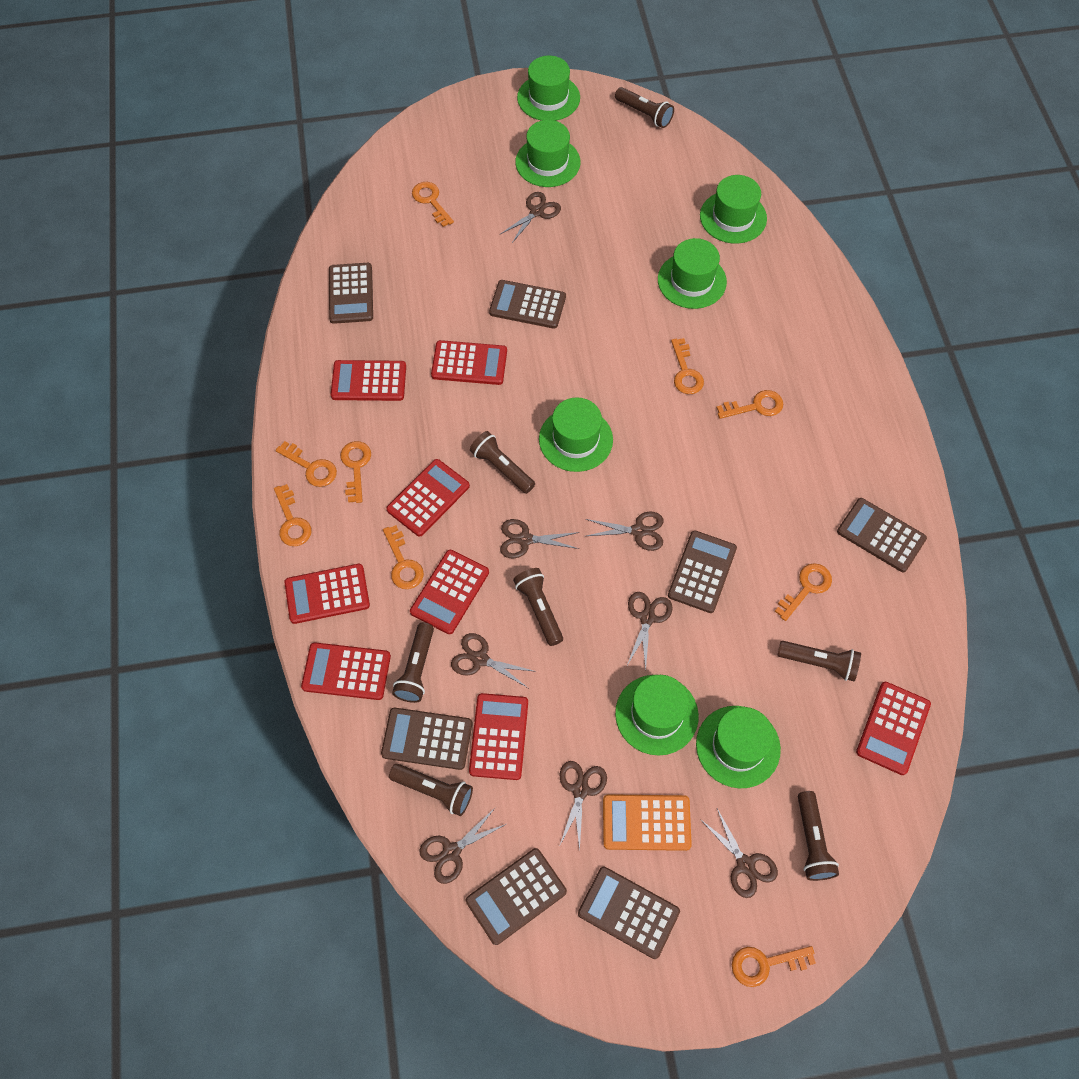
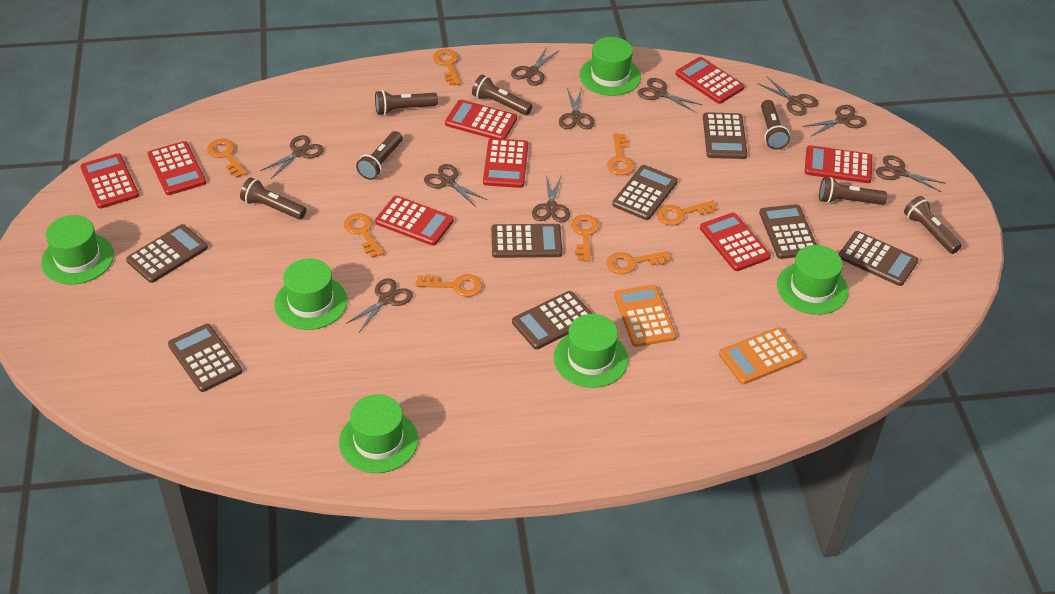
brown calculator: [329,263,373,324] [381,708,472,770] [466,848,567,945] [489,280,566,329] [578,867,680,959] [668,530,737,613] [837,498,927,572] = 7 -> [126,224,208,283] [168,324,242,392] [491,224,562,258] [512,291,593,349] [612,165,678,220] [703,112,748,159] [759,204,817,259] [839,231,919,286] = 8
brown scissors: [419,807,506,884] [451,633,537,688] [500,192,561,243] [500,519,579,558] [559,761,607,851] [586,511,663,551] [627,592,673,670] [700,809,778,898] = 8 -> [260,135,324,179] [346,278,413,332] [424,164,487,207] [511,47,560,86] [532,175,570,223] [559,88,594,129] [638,78,702,112] [757,77,818,116] [802,105,867,137] [876,155,946,192] = 10
green hat: [515,120,580,187] [517,56,580,121] [539,397,613,472] [615,675,699,756] [658,238,727,309] [696,706,781,788] [700,175,767,244] = 7 -> [41,215,114,285] [274,259,347,330] [339,395,418,473] [554,314,628,388] [580,37,641,96] [777,245,849,315] = 6
orange calculator: [603,794,692,851] = 1 -> [614,285,676,347] [719,327,804,384] = 2
orange key: [274,484,311,546] [276,441,337,487] [340,441,371,503] [383,525,424,589] [412,182,454,227] [671,338,704,394] [717,390,783,419] [732,946,816,987] [775,563,832,621] = 9 -> [207,139,248,178] [343,213,384,258] [415,274,482,297] [433,49,461,86] [571,215,599,261] [606,251,671,274] [607,133,634,175] [657,200,718,226] = 8

